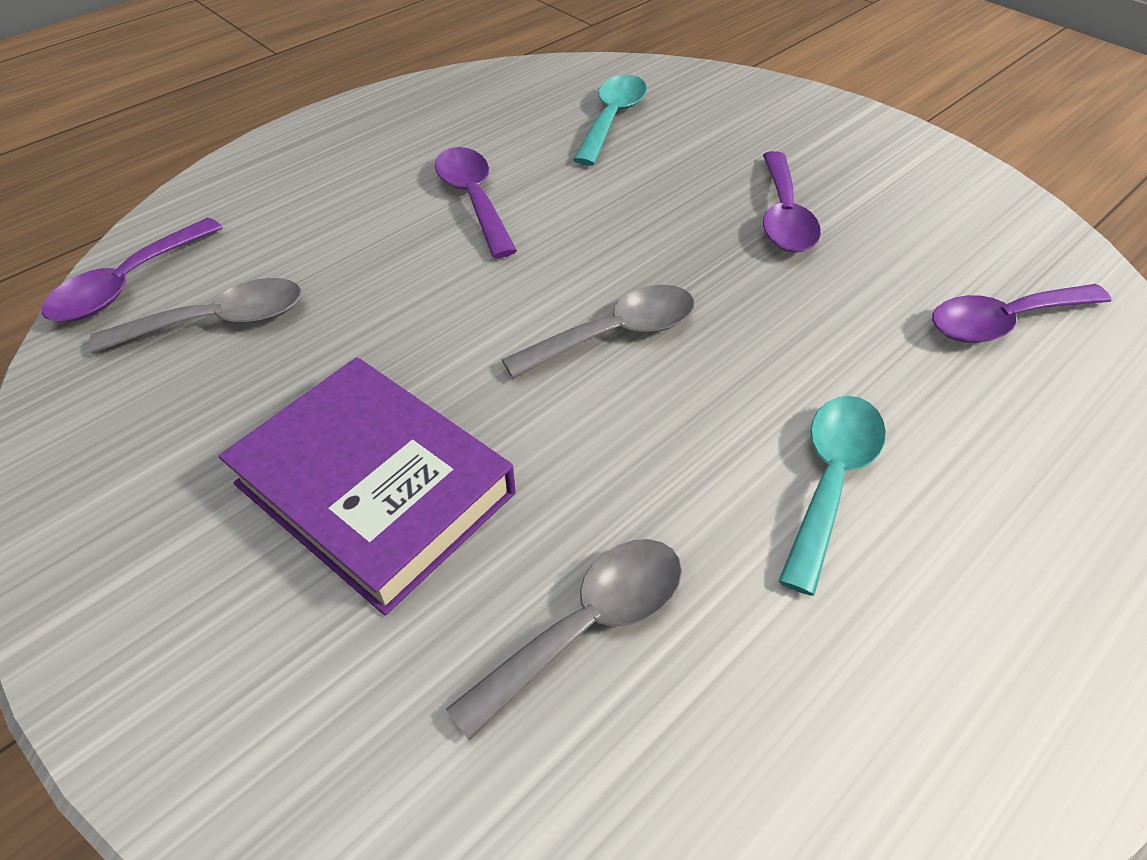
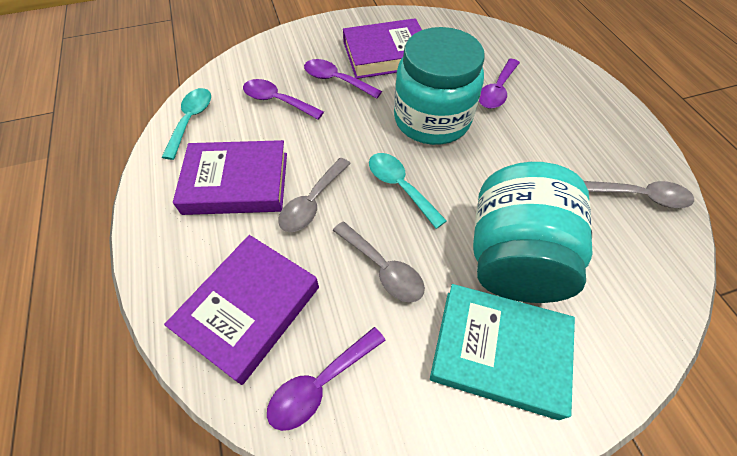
purple book: [219,357,516,615] = 1 -> [164,235,319,385] [173,140,287,215] [343,18,422,79] = 3
turquoise book: none = 0 -> [430,284,575,420] = 1
turquoise jar: none = 0 -> [394,27,484,145] [473,162,593,303] = 2

